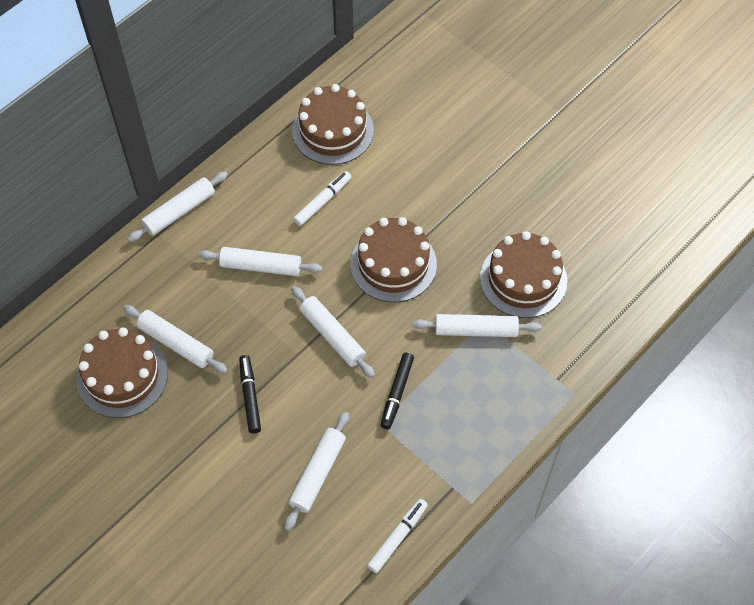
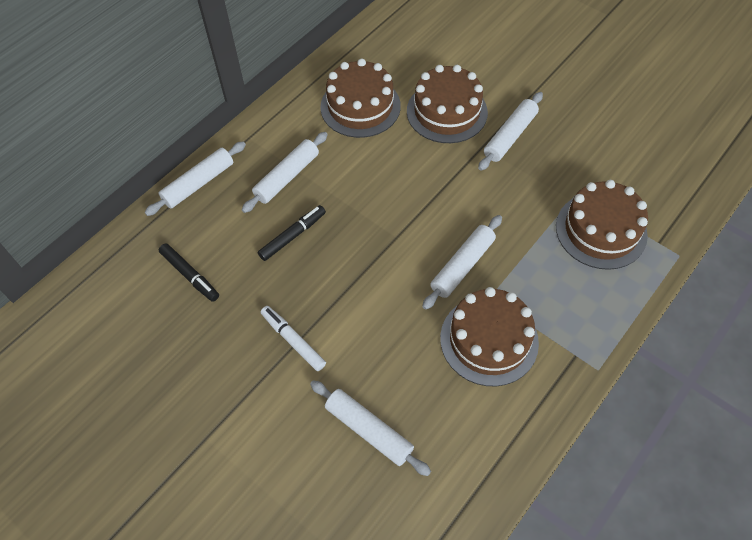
white marker: [293,171,351,226] [367,499,428,573] = 2 -> [261,306,326,371] = 1
white rolling pin: [123,305,228,373] [127,171,228,242] [199,247,322,276] [284,412,349,531] [291,286,375,378] [413,314,541,337] = 6 -> [145,142,246,216] [242,132,328,213] [310,380,431,476] [422,215,502,310] [478,92,543,171] = 5

